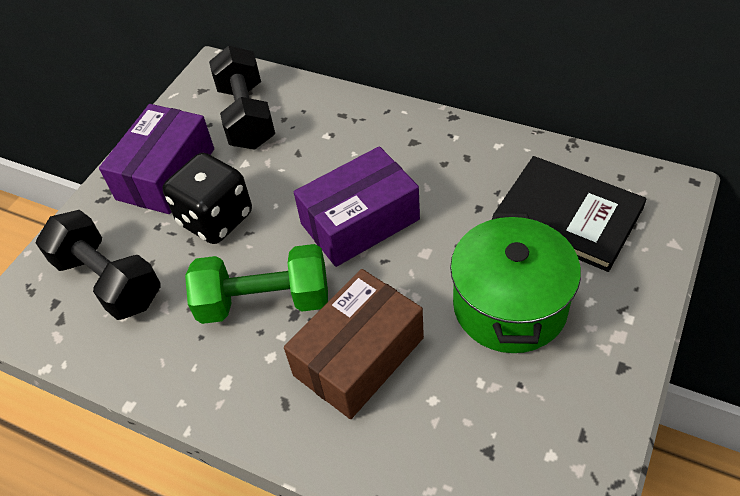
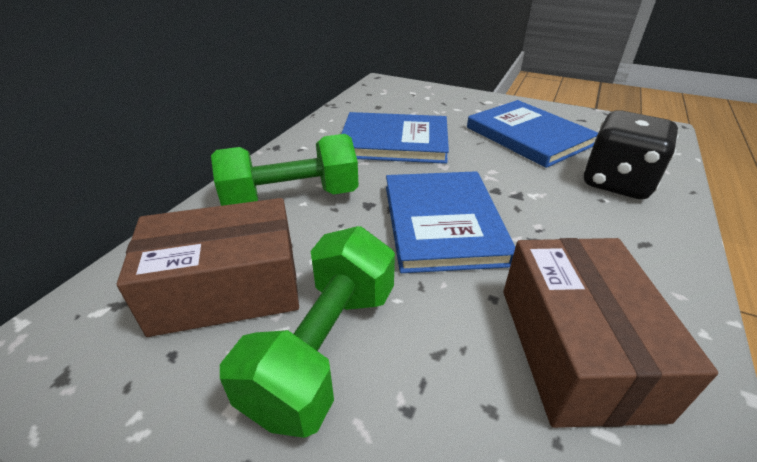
black book: [494,156,647,272] = 1 -> none = 0
black dumbbell: [36,210,160,320] [209,46,275,149] = 2 -> none = 0
blue book: none = 0 -> [341,112,449,164] [386,171,515,273] [467,100,598,168] = 3
brown box: [284,269,424,419] = 1 -> [117,198,299,337] [503,238,718,428] = 2
green dumbbell: [185,244,328,324] = 1 -> [211,134,358,206] [220,226,395,438] = 2
green pot: [450,213,581,353] = 1 -> none = 0
purple box: [99,104,214,214] [294,146,420,267] = 2 -> none = 0

